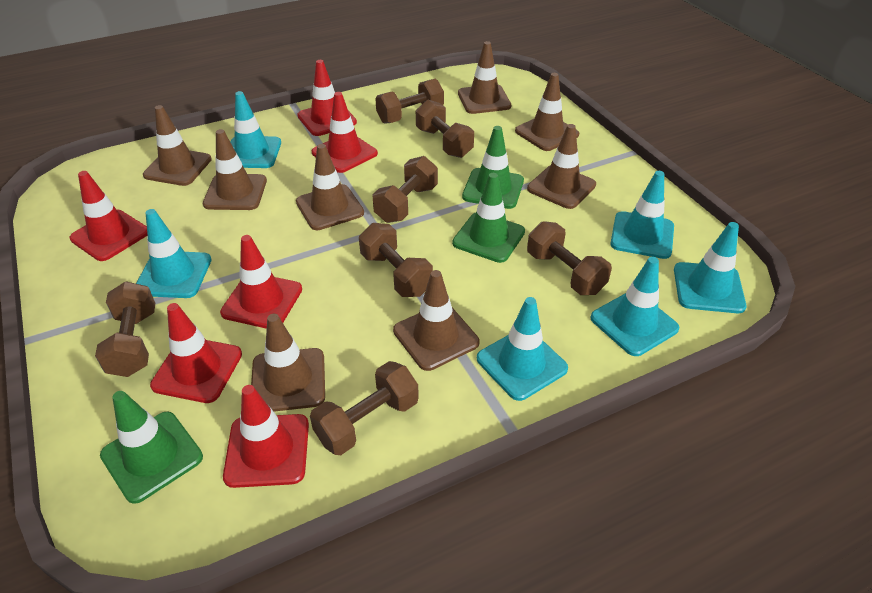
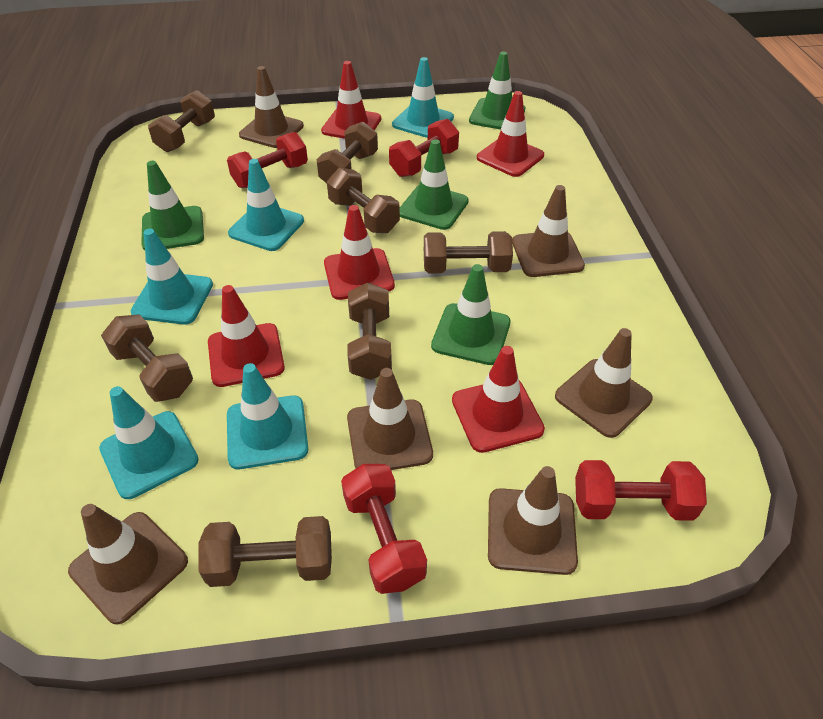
brown traffic cone: [143,105,212,186] [203,129,267,210] [251,314,325,412] [296,144,364,230] [393,270,479,371] [458,41,511,114] [515,73,579,151] [527,124,596,209] = 8 -> [68,504,188,625] [239,66,304,148] [347,368,433,470] [488,466,578,575] [512,185,585,277] [555,328,653,438] = 6
green traffic cone: [100,391,203,504] [452,173,525,263] [462,126,524,209] = 3 -> [141,161,204,250] [400,139,469,230] [431,264,511,365] [469,51,525,130] = 4
red dumbbell: none = 0 -> [227,132,308,188] [341,464,427,594] [389,119,459,177] [575,460,707,521] = 4
red traffic cone: [70,171,147,261] [150,303,242,403] [220,235,302,329] [223,385,309,488] [297,60,357,136] [312,92,378,173] = 6 -> [208,285,285,387] [321,61,381,139] [324,205,395,300] [452,346,545,453] [477,91,544,177] = 5
turquoise traffic cone: [136,209,212,298] [230,91,281,168] [477,297,568,401] [590,257,679,356] [610,171,674,259] [674,222,746,313] = 6 -> [99,386,199,499] [131,229,213,325] [227,363,308,469] [228,159,304,251] [392,57,454,138] = 5

